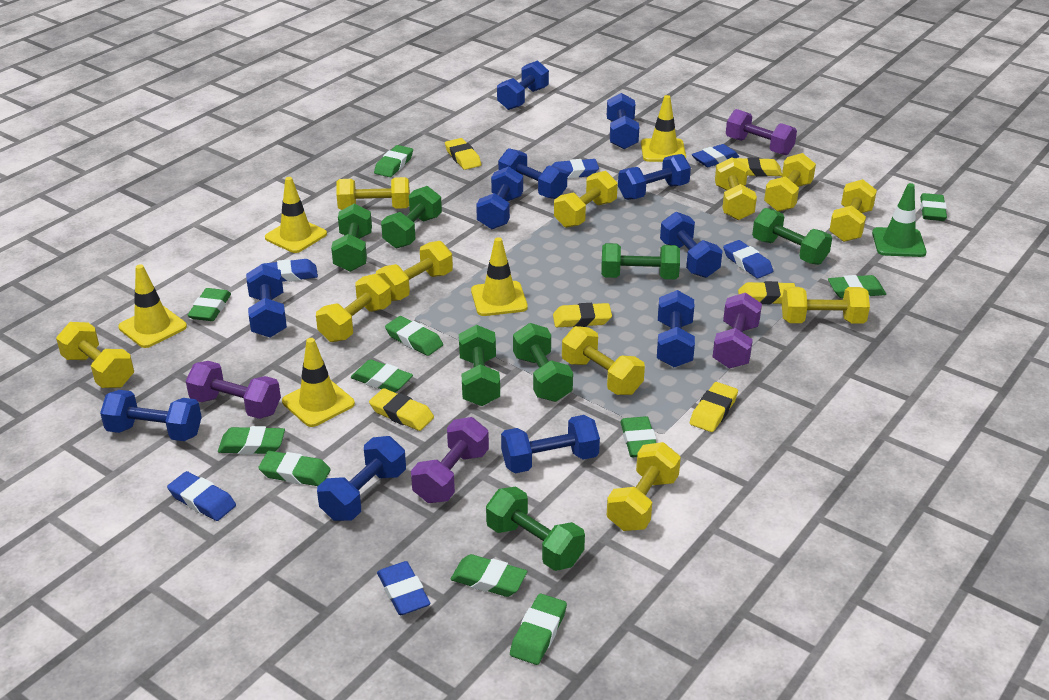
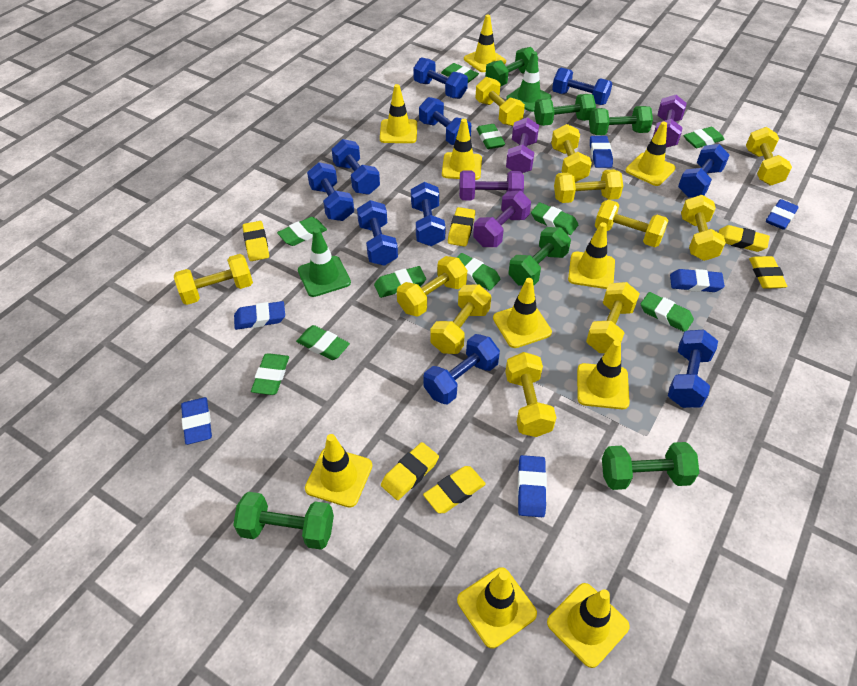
blue dumbbell: [100,390,202,441] [246,264,287,338] [317,436,406,521] [476,166,523,229] [497,60,549,110] [498,148,567,199] [501,415,600,473] [607,93,639,149] [618,154,691,200] [657,290,695,368] [660,212,722,278] = 11 -> [307,162,354,221] [332,139,380,195] [357,200,398,266] [411,182,446,246] [413,57,468,99] [419,97,471,145] [423,334,500,404] [552,68,613,105] [668,329,718,408] [678,144,730,198] = 10
green dumbbell: [331,204,372,272] [381,186,442,249] [459,325,500,406] [486,487,585,571] [513,323,573,402] [601,243,680,279] [752,208,832,265] = 7 -> [233,492,334,550] [485,47,538,86] [509,227,571,286] [534,94,596,126] [589,106,653,135] [602,442,699,490] = 6
green eraser: [188,288,231,321] [218,426,285,455] [258,451,331,486] [351,359,413,393] [374,145,413,177] [385,316,443,356] [451,554,527,597] [510,594,567,665] [620,416,656,457] [828,275,886,298] [920,193,947,221] = 11 -> [251,353,289,395] [277,217,327,246] [296,325,350,360] [374,266,426,298] [441,63,479,83] [456,253,500,291] [477,124,505,149] [531,202,578,235] [641,292,694,332] [684,127,724,148] = 10
green traffic cone: [872,183,926,257] = 1 -> [298,228,351,297] [506,51,551,112] = 2
yellow traffic cone: [118,264,187,348] [265,177,327,253] [282,338,355,427] [471,237,528,316] [641,95,686,162] = 5 -> [305,434,372,508] [380,84,417,143] [442,119,482,180] [457,567,537,648] [464,15,506,72] [493,278,552,348] [547,583,630,668] [568,222,615,289] [577,340,630,409] [626,121,675,186] = 10

